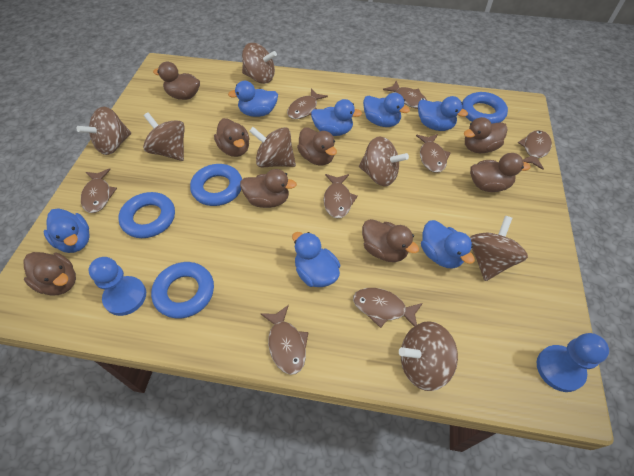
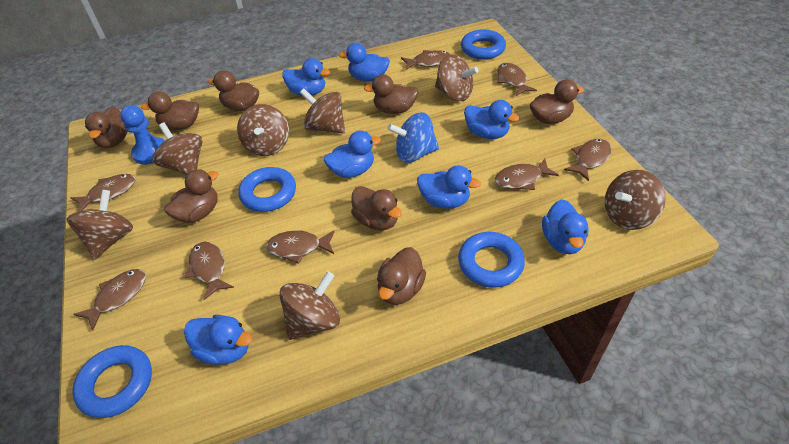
blue pawn: [88,257,146,316] [537,333,609,392] = 2 -> [120,105,165,165] = 1
blue spinning top: none = 0 -> [387,112,439,163] = 1

